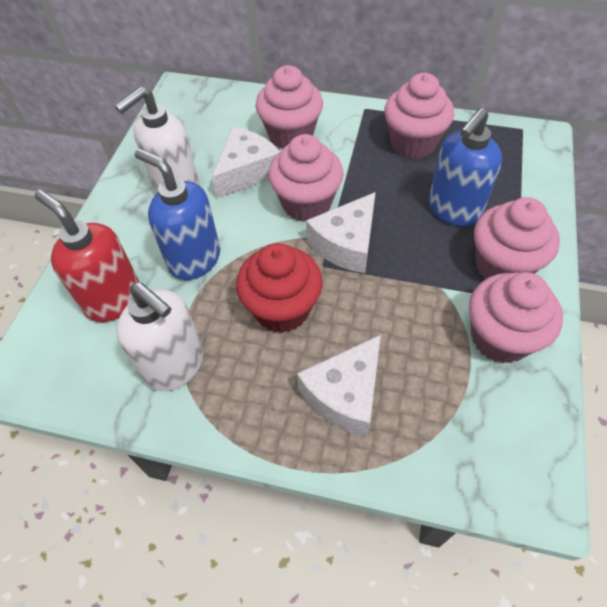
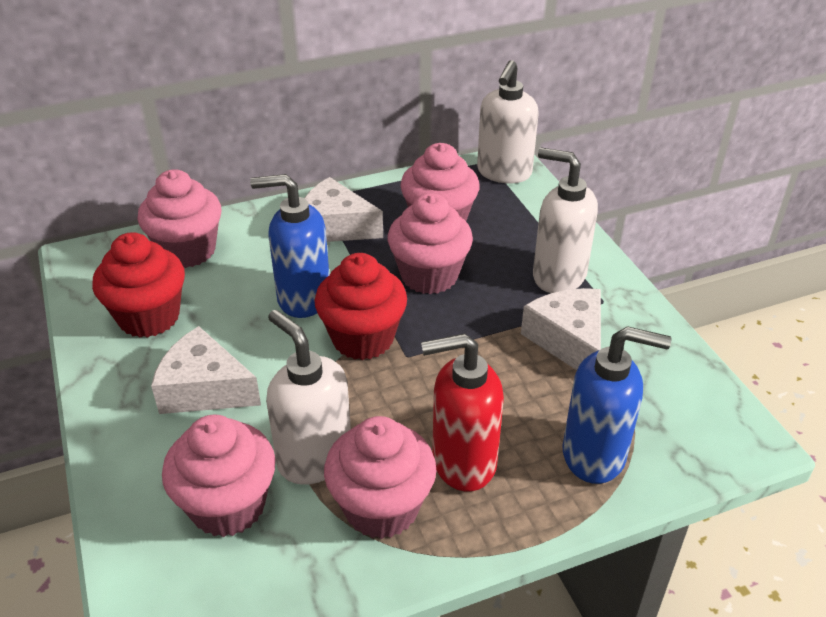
red cupcake: [236,243,323,333] = 1 -> [92,232,185,338] [314,253,407,360] = 2
white soap dispenser: [115,87,199,194] [116,282,203,391] = 2 -> [266,310,351,485] [477,60,539,184] [533,148,598,293] = 3

